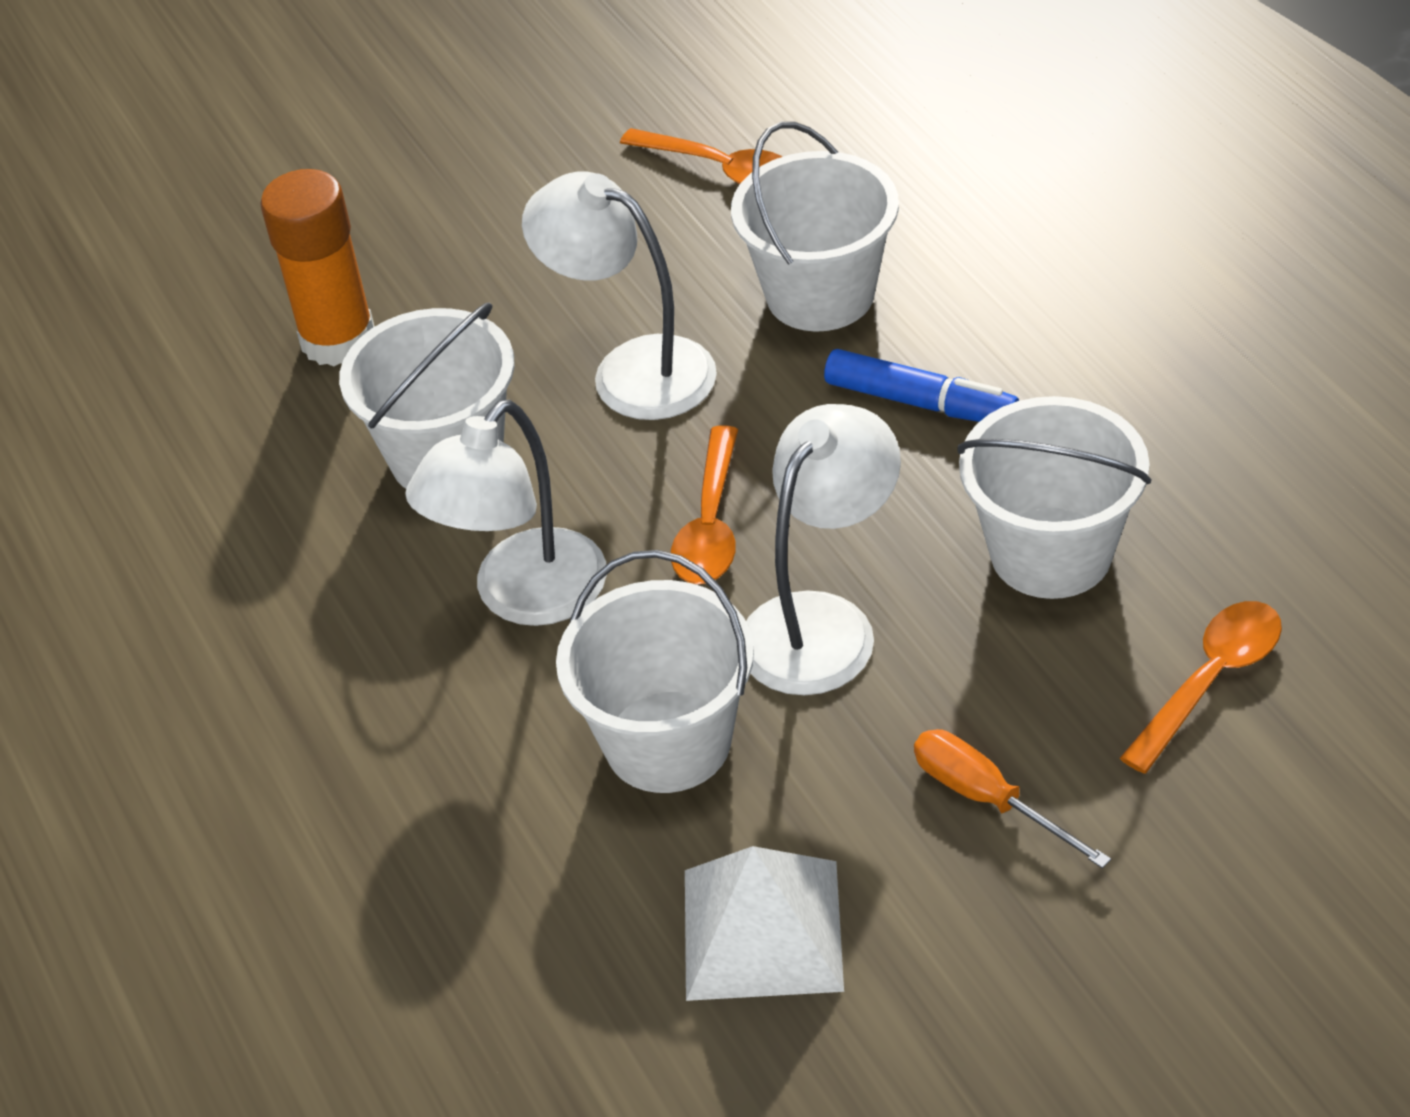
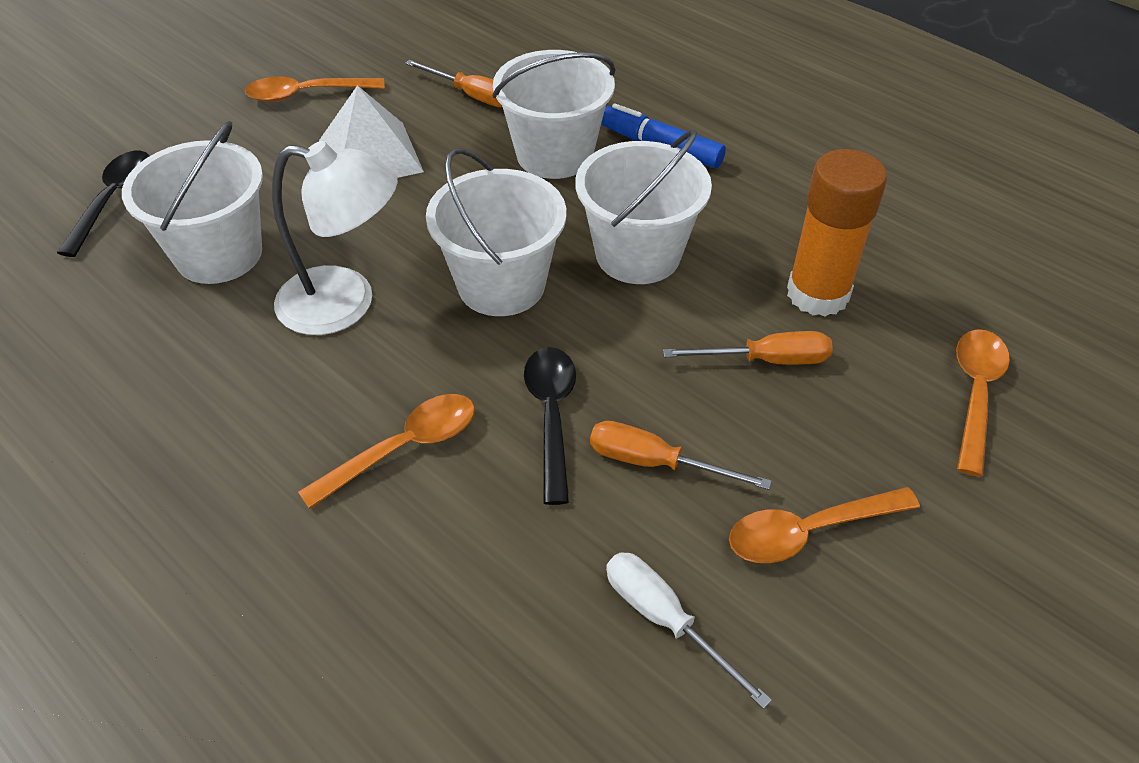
black spoon: none = 0 -> [57,151,150,257] [524,347,576,505] = 2
orange screwdriver: [914,729,1111,869] = 1 -> [405,60,502,107] [590,421,771,490] [663,331,833,365] = 3
orange spoon: [620,128,783,185] [671,425,738,584] [1120,601,1282,774] = 3 -> [245,76,385,102] [298,394,475,509] [729,487,920,563] [956,329,1010,477] = 4
white lamp: [405,400,607,626] [522,171,717,420] [746,404,901,695] = 3 -> [272,141,398,335] = 1
white screwdriver: none = 0 -> [606,552,772,709] = 1

